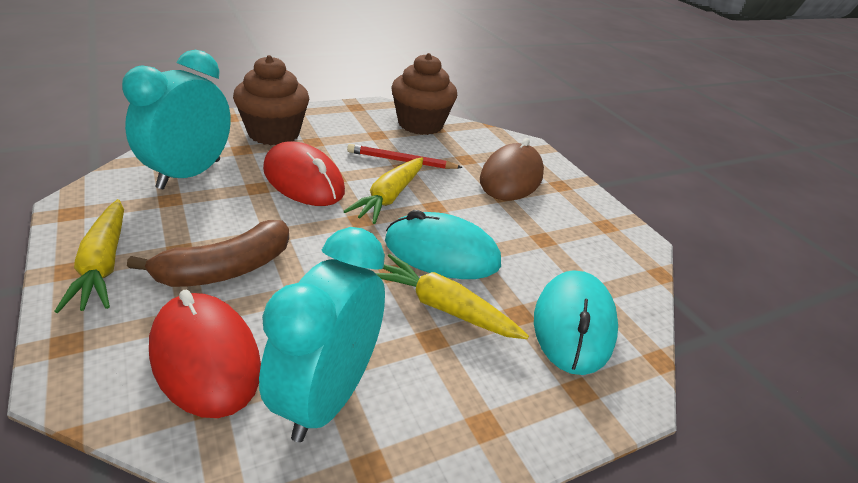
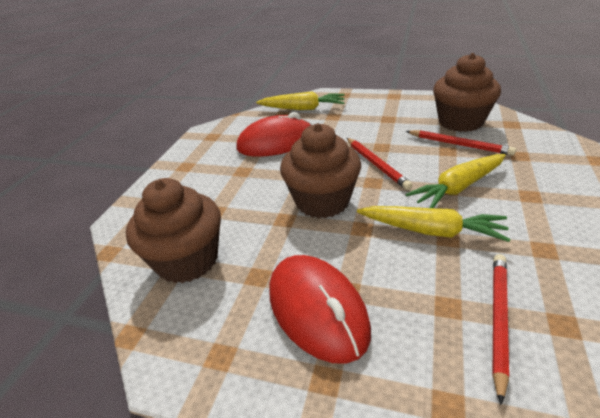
brown banana: [127,220,289,287] = 1 -> none = 0
brown cupcake: [233,55,309,145] [391,53,457,135] = 2 -> [126,178,221,283] [280,123,361,218] [433,53,501,132] = 3
brown mouse: [480,138,544,201] = 1 -> none = 0
red pencil: [347,144,463,169] = 1 -> [347,138,413,190] [406,130,516,156] [492,254,509,405] = 3
turquoise clock: [122,50,231,189] [259,227,385,442] = 2 -> none = 0
turquoise mouse: [385,210,501,279] [534,270,618,375] = 2 -> none = 0

